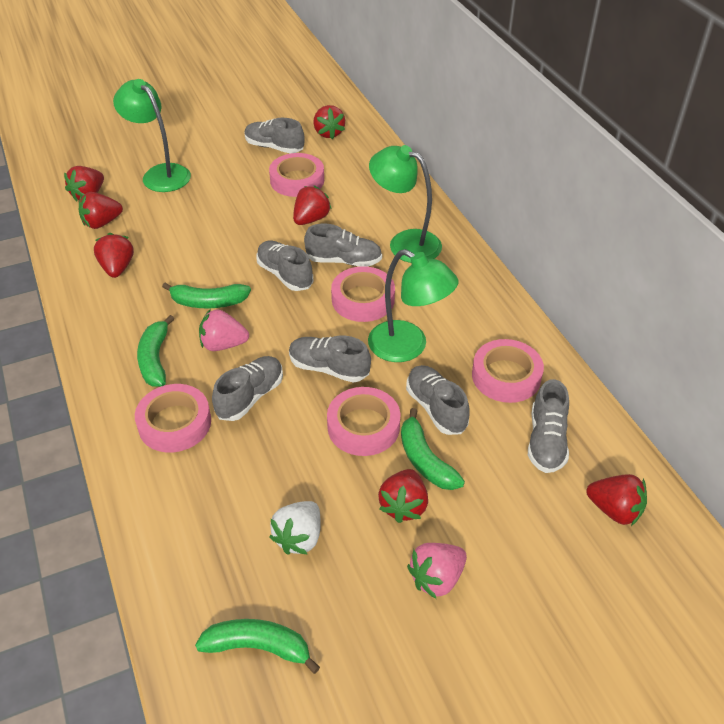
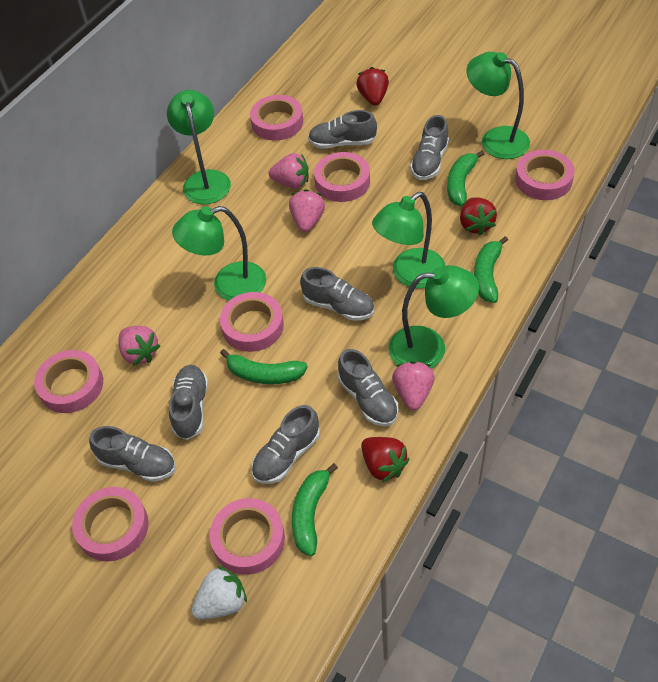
green lamp: [113,79,191,192] [368,249,458,362] [369,145,442,263] = 3 -> [167,90,231,204] [172,206,266,301] [372,192,445,289] [389,265,479,369] [467,52,530,159] = 5
pink strawberry: [199,309,249,351] [407,543,467,599] = 2 -> [118,326,160,366] [269,153,308,189] [289,189,325,232] [392,361,435,410] = 4
pink tape: [135,384,211,453] [269,153,324,197] [327,387,400,456] [331,266,395,322] [472,339,544,403] = 5 -> [34,350,103,413] [72,487,149,562] [210,498,285,575] [220,292,284,352] [250,95,303,141] [314,152,370,202] [515,150,575,200] = 7
red strawberry: [64,166,104,202] [79,192,123,229] [94,233,134,278] [293,186,332,225] [313,105,345,139] [378,469,428,523] [586,474,647,526] = 7 -> [356,67,389,106] [361,437,409,483] [460,197,497,236] = 3

